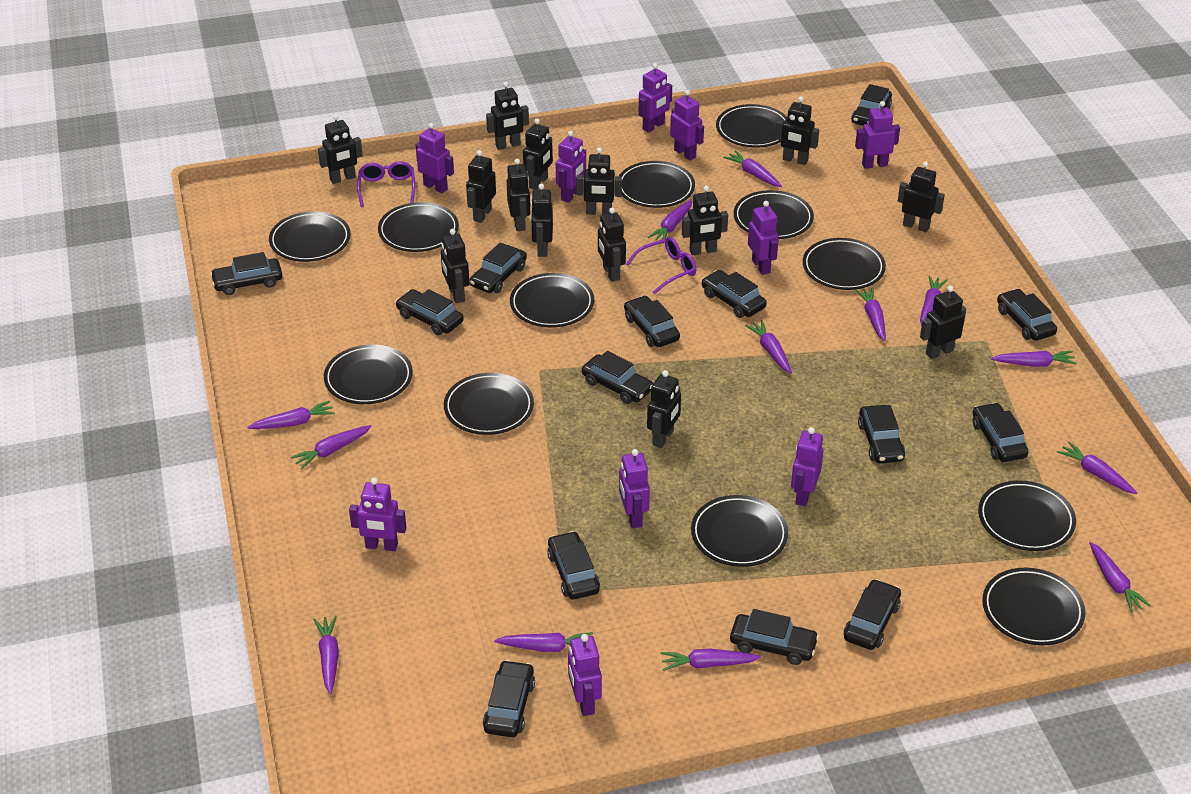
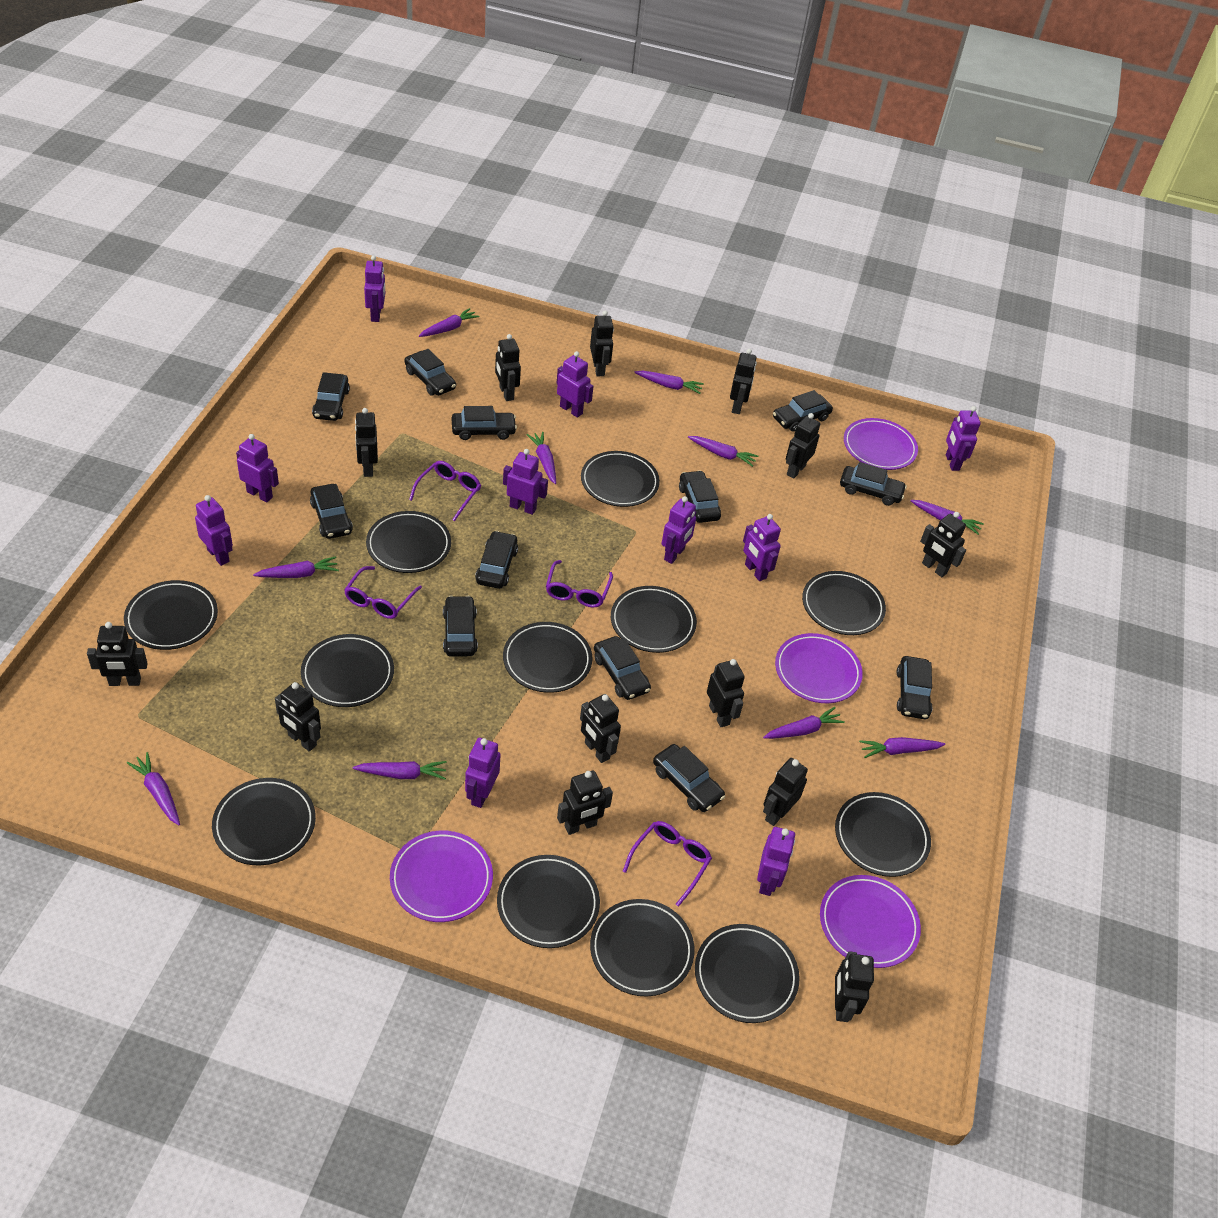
black car: [210,252,282,295] [396,289,464,335] [470,242,527,293] [483,660,535,737] [547,531,600,600] [582,351,653,404] [624,296,680,347] [702,270,767,318] [730,609,819,665] [844,579,901,650] [851,84,892,126] [858,405,905,463] [973,402,1028,462] [997,289,1057,341] = 14 -> [310,484,353,539] [312,372,350,421] [404,349,456,396] [443,596,478,657] [452,406,517,440] [475,531,518,589] [594,636,651,700] [653,744,725,812] [679,470,721,523] [773,390,833,432] [840,462,907,506] [897,656,933,719] = 12
black robot: [318,114,363,184] [441,229,469,303] [466,150,496,223] [486,82,529,150] [507,159,530,231] [523,119,553,190] [531,184,553,257] [576,147,622,215] [598,208,626,282] [647,370,681,448] [682,186,728,256] [775,96,819,165] [898,162,945,232] [920,286,966,359] = 14 -> [87,622,148,686] [275,682,321,752] [355,408,378,477] [495,334,521,401] [557,771,613,835] [580,694,621,763] [590,311,614,376] [707,659,745,727] [730,349,757,414] [763,758,808,826] [786,413,820,479] [835,951,874,1022] [920,512,966,577] = 13
purple carrot: [247,401,335,429] [291,425,372,470] [313,615,339,694] [494,632,593,652] [648,200,692,241] [661,649,761,671] [723,150,782,187] [745,320,792,373] [855,287,886,341] [920,276,948,326] [991,351,1077,367] [1057,442,1137,494] [1089,542,1151,612] = 13 -> [127,752,180,825] [253,556,339,578] [353,761,447,780] [419,308,480,337] [527,432,556,484] [634,371,704,394] [688,436,758,467] [763,707,845,739] [859,737,945,758] [910,500,984,535] = 10
purple glasses: [357,161,415,207] [626,237,696,294] = 2 -> [344,566,422,619] [409,461,481,521] [546,560,613,608] [623,821,712,907] = 4
purple plate: none = 0 -> [390,831,493,922] [775,633,863,703] [820,875,921,968] [844,418,918,470] = 4

